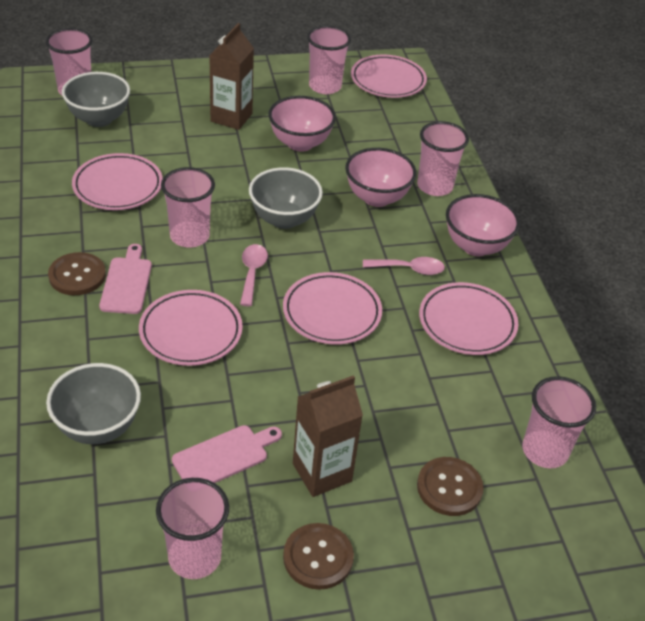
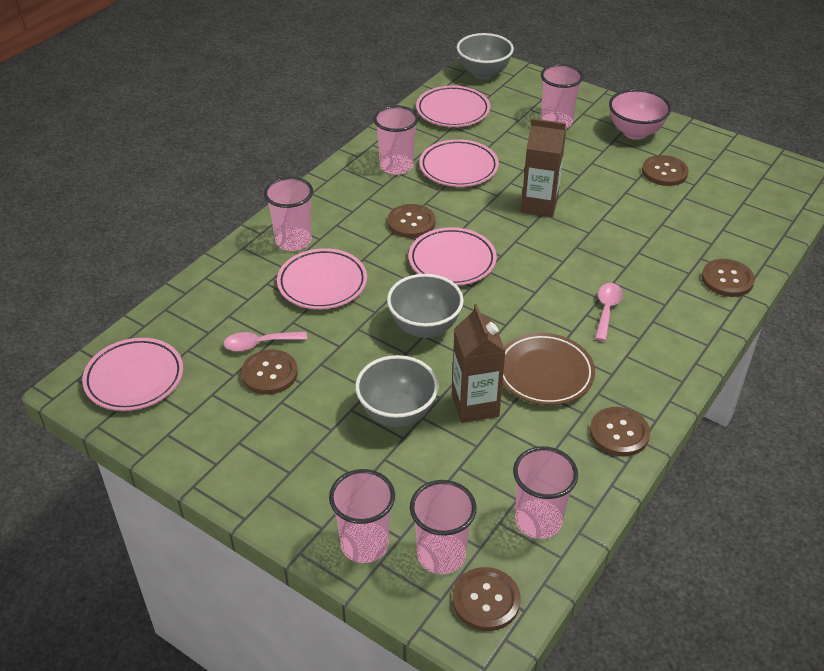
brown button: [48,252,106,295] [283,523,354,590] [417,457,484,516] = 3 -> [241,349,298,395] [387,204,436,238] [452,567,520,631] [590,407,650,456] [642,155,689,186] [702,259,755,297] = 6
brown plate: none = 0 -> [502,333,595,405] = 1
pink bowl: [268,96,336,152] [345,148,416,207] [446,194,520,256] = 3 -> [609,89,671,140] = 1
pink cutting board: [99,244,152,314] [172,425,282,483] = 2 -> none = 0

